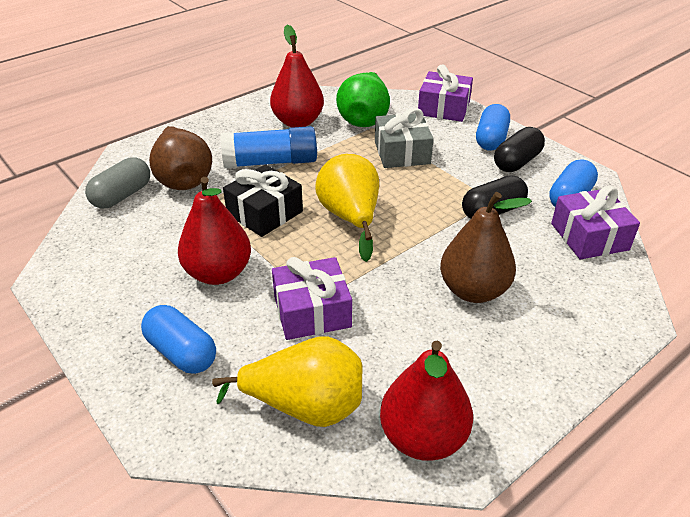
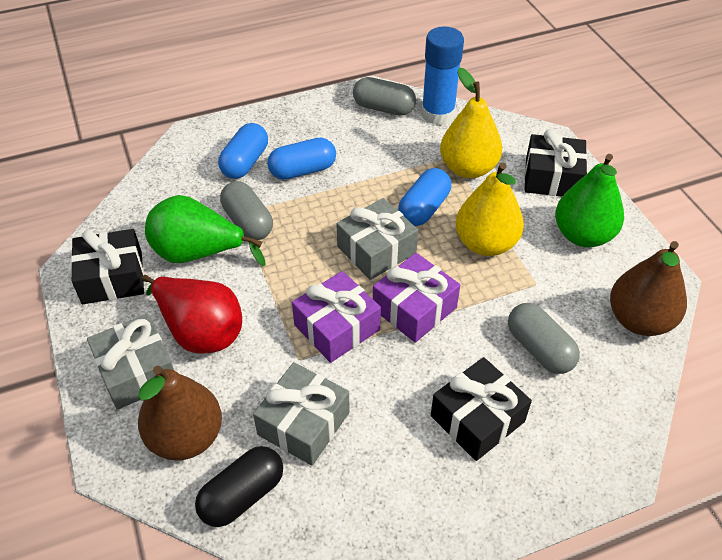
black capsule: [462,175,528,219] [494,127,545,172] = 2 -> [195,446,283,527] = 1
black gift: [223,164,303,237] = 1 -> [71,229,144,304] [431,357,532,461] [524,129,587,197] = 3
green pear: [336,72,390,127] = 1 -> [145,195,266,266] [555,154,624,247] = 2
grey capsule: [85,157,150,209] = 1 -> [220,181,273,240] [353,77,416,116] [508,303,580,374] = 3
grey gift: [375,108,434,168] = 1 -> [87,314,174,410] [253,362,350,465] [337,198,418,280] = 3
purple gift: [272,257,352,340] [418,64,473,122] [551,186,640,259] = 3 -> [292,271,381,363] [373,253,460,343] = 2
red pear: [178,177,251,285] [270,25,324,128] [380,341,473,461] = 3 -> [142,275,242,353] = 1

